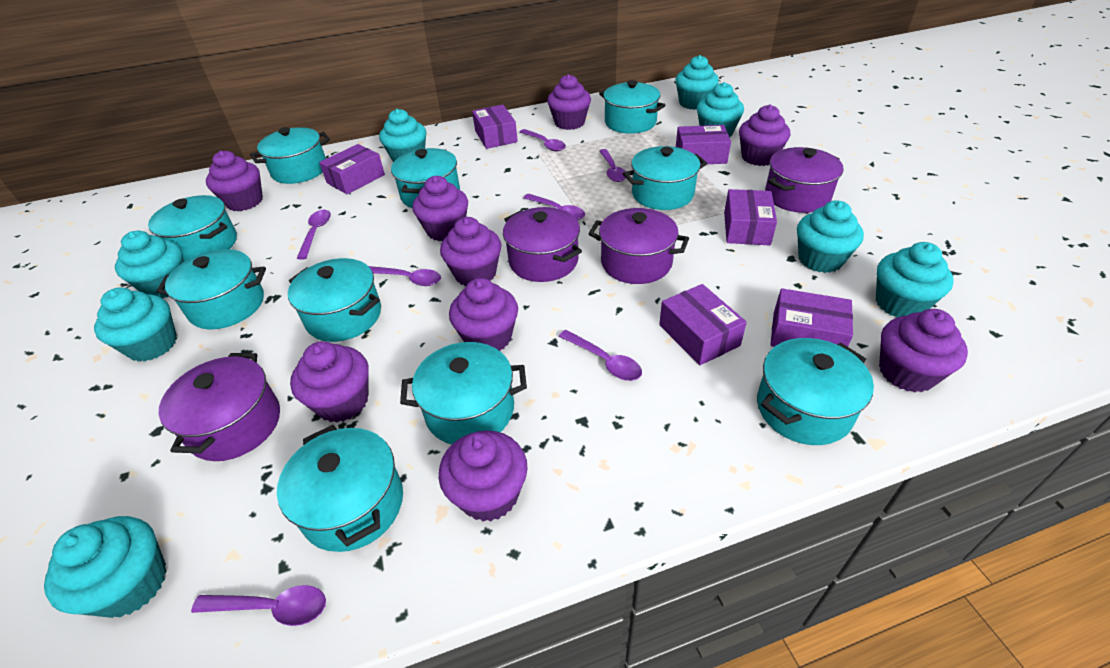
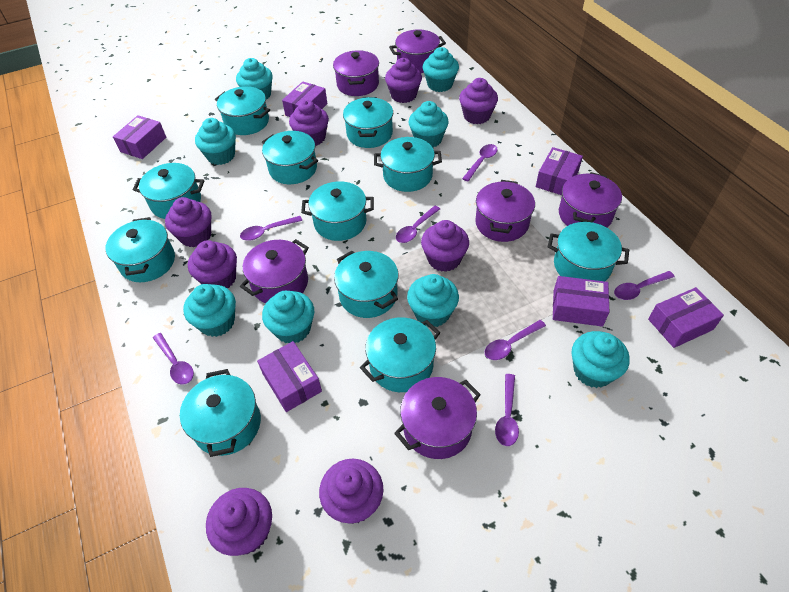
purple cupcake: [206,151,263,211] [290,341,369,423] [412,176,468,241] [439,430,528,522] [440,217,501,286] [449,278,518,351] [547,74,591,130] [739,105,790,166] [879,309,968,392] = 9 -> [165,197,212,247] [188,240,237,288] [206,488,272,556] [289,100,329,146] [319,459,384,524] [385,58,422,103] [421,220,469,272] [459,78,498,124] = 8
purple pot: [159,353,280,461] [503,207,582,282] [588,208,689,284] [765,147,844,213] = 4 -> [240,239,309,303] [333,50,379,96] [389,29,446,73] [394,377,481,459] [475,180,535,242] [559,172,622,228] = 6
turquoise pot: [148,195,237,262] [156,249,266,329] [250,127,330,184] [277,425,403,552] [288,258,381,342] [391,148,460,208] [400,342,527,445] [599,80,666,134] [623,146,707,210] [757,338,874,445] = 10 -> [105,217,175,282] [133,163,204,219] [180,369,261,457] [215,86,270,135] [262,131,318,184] [301,181,374,241] [334,251,399,318] [343,97,393,148] [360,317,440,392] [374,137,442,192] [548,222,629,281] = 11

